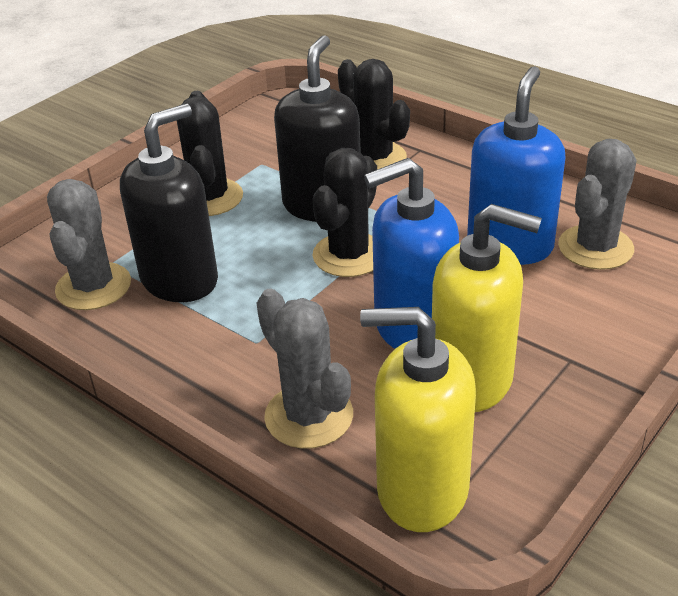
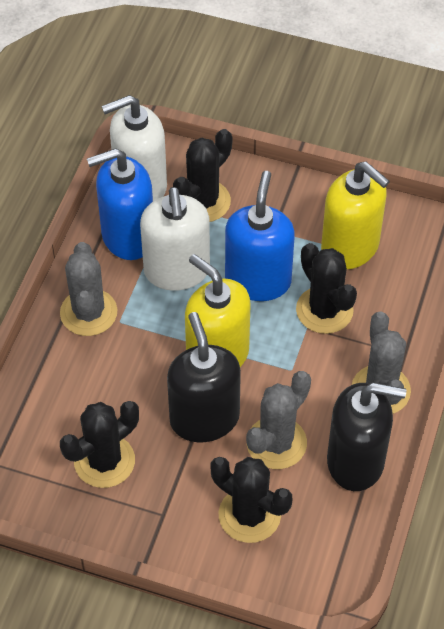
black cactus: [177,91,243,216] [312,148,377,277] [338,59,410,169] = 3 -> [60,401,139,488] [173,129,232,222] [210,457,292,543] [296,243,357,334] = 4
white soap dispenser: none = 0 -> [101,95,167,201] [140,187,210,291] = 2

